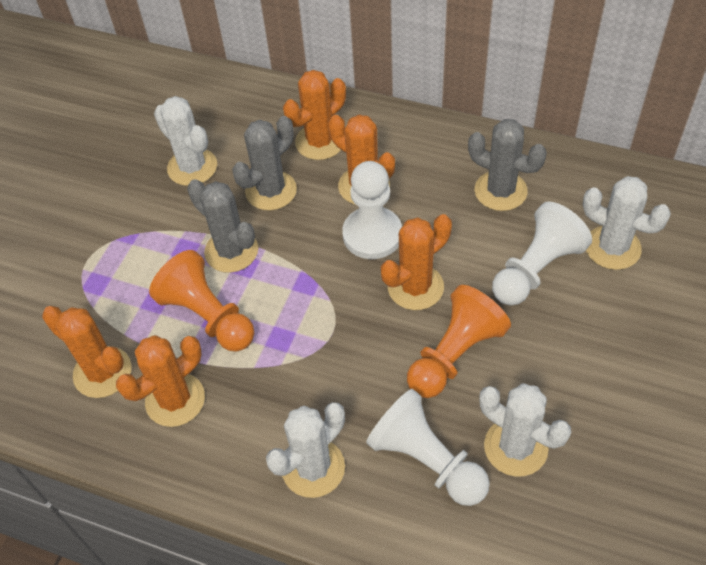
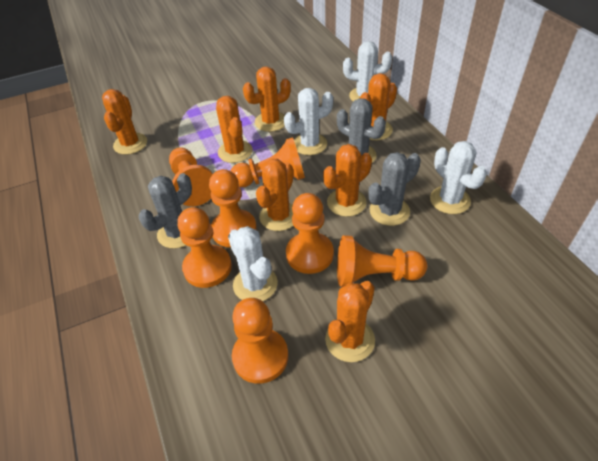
orange cactus: [42,306,132,398] [116,335,205,427] [283,70,346,160] [328,114,395,205] [381,214,452,310] = 5 -> [102,89,147,155] [216,96,253,163] [243,67,291,132] [256,159,293,231] [323,144,372,217] [325,281,375,362] [360,73,397,140] = 7
orange pawn: [149,250,254,352] [407,285,511,398] = 2 -> [169,147,213,206] [177,207,232,288] [209,169,257,248] [231,137,305,187] [232,298,288,384] [286,193,334,274] [337,235,427,287] = 7
white pawn: [342,161,402,259] [366,389,490,506] [492,202,592,306] = 3 -> none = 0

